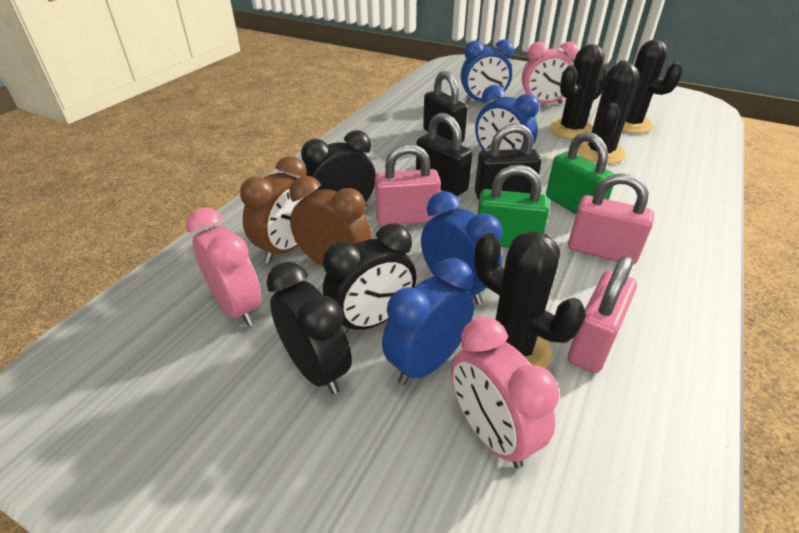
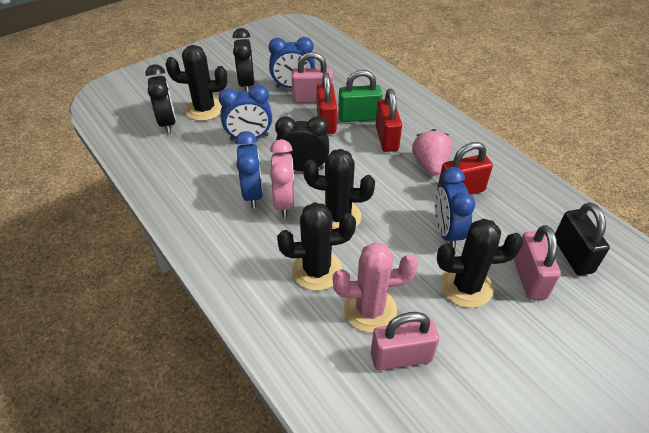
black padlock: [416,113,472,196] [423,71,468,142] [475,123,542,200] = 3 -> [555,202,610,276] = 1
brown clock: [240,156,307,263] [289,176,372,266] = 2 -> none = 0
green padlock: [477,165,550,248] [546,132,614,214] = 2 -> [338,70,383,122] = 1
pink cactus: none = 0 -> [333,242,418,333] = 1
pink clock: [186,207,261,326] [451,317,559,468] [522,42,579,104] = 3 -> [270,139,295,218] = 1
pink strawberry: none = 0 -> [412,129,452,176] = 1
red padlock: none = 0 -> [316,73,337,134] [376,89,402,152] [438,142,493,194] = 3

